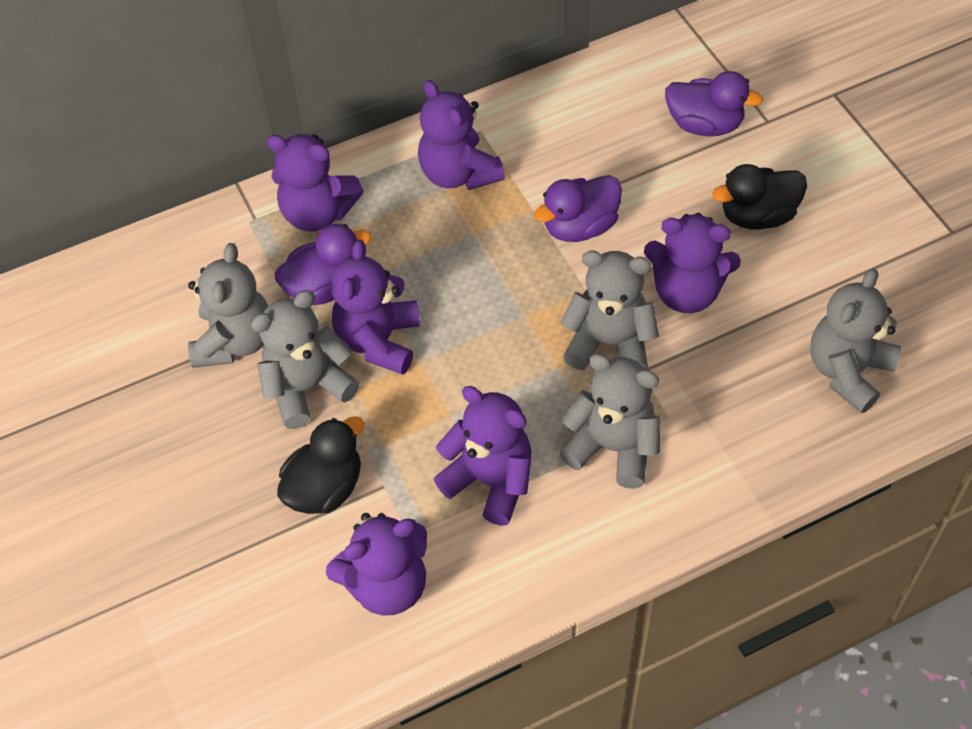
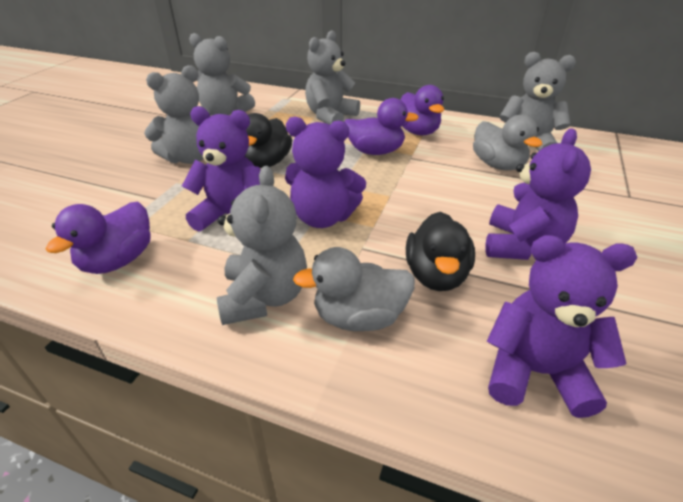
grey duck: none = 0 -> [293,247,415,331] [473,115,542,170] = 2
purple teddy bear: [267,134,364,232] [326,513,427,615] [331,240,420,375] [418,80,505,190] [434,386,532,526] [644,213,741,313] = 6 -> [182,106,261,232] [285,117,366,228] [485,128,591,260] [486,235,637,418] = 4

